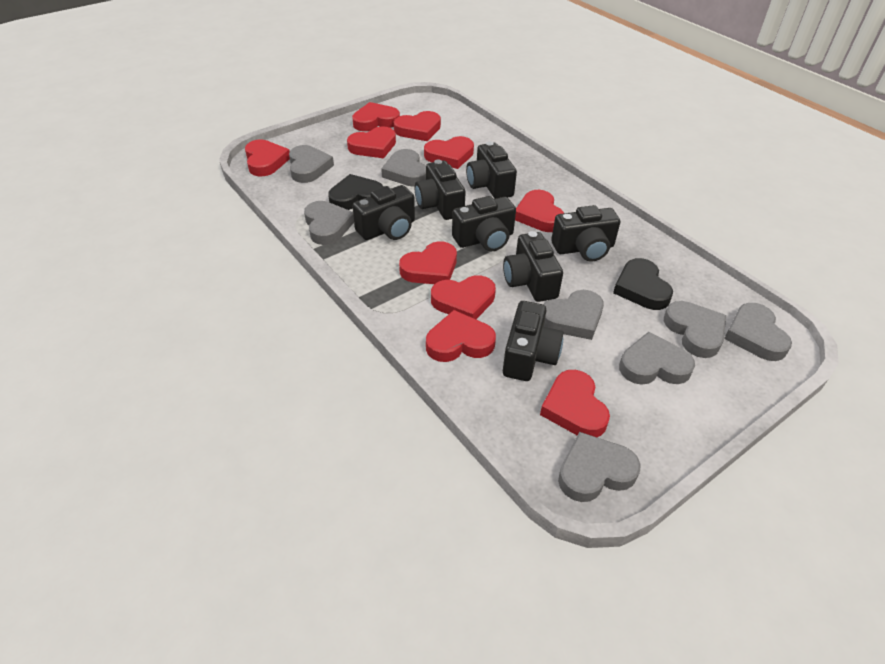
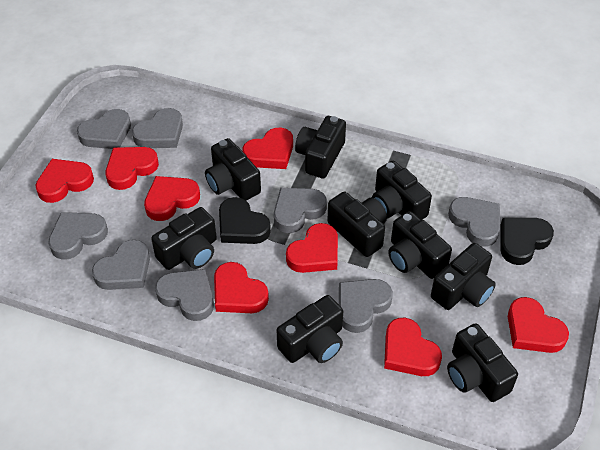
black camera: [353,185,415,240] [415,159,466,220] [452,196,516,251] [466,141,517,199] [503,231,563,302] [503,301,563,381] [551,205,620,262] = 7 -> [151,207,217,270] [205,138,261,201] [277,295,343,363] [295,116,346,179] [327,192,387,257] [372,161,432,220] [388,211,452,279] [431,243,496,310] [447,323,518,402] = 9
red heart: [245,140,290,177] [347,126,396,158] [352,102,400,131] [394,111,441,141] [399,241,457,284] [424,136,474,169] [426,310,496,362] [431,275,496,319] [515,190,564,232] [540,370,610,437] = 10 -> [35,159,94,203] [105,147,159,190] [144,176,200,221] [214,262,269,313] [242,128,293,169] [286,223,338,273] [384,318,442,376] [508,297,569,353] = 8

